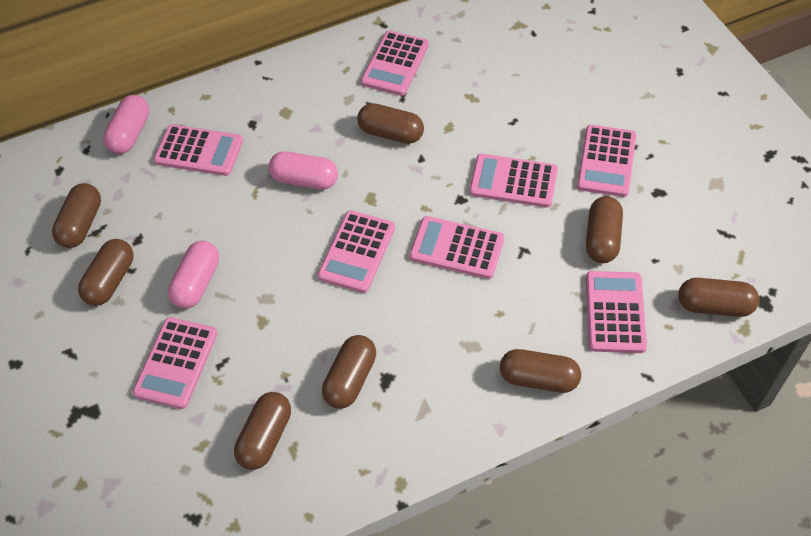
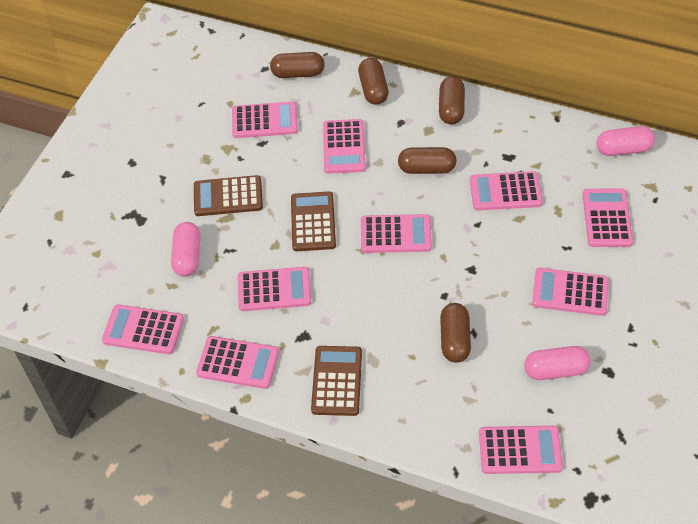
brown calculator: none = 0 -> [194,175,263,216] [291,191,336,251] [311,346,362,416] = 3
brown capsule: [52,183,101,248] [78,239,134,306] [234,392,291,470] [322,335,376,409] [357,103,424,144] [500,349,581,393] [586,196,623,263] [678,278,759,317] = 8 -> [270,52,325,78] [358,58,389,105] [398,147,457,174] [439,76,465,125] [440,303,471,363] = 5
pink calculator: [133,317,218,409] [154,125,243,176] [318,210,395,293] [361,31,429,96] [410,216,504,279] [469,154,558,208] [577,125,636,197] [586,271,647,353] = 8 -> [102,305,184,354] [196,336,279,389] [232,101,298,138] [238,267,311,311] [323,119,366,174] [361,214,432,253] [470,171,543,211] [479,426,563,474] [532,268,609,316] [583,189,633,247] = 10

